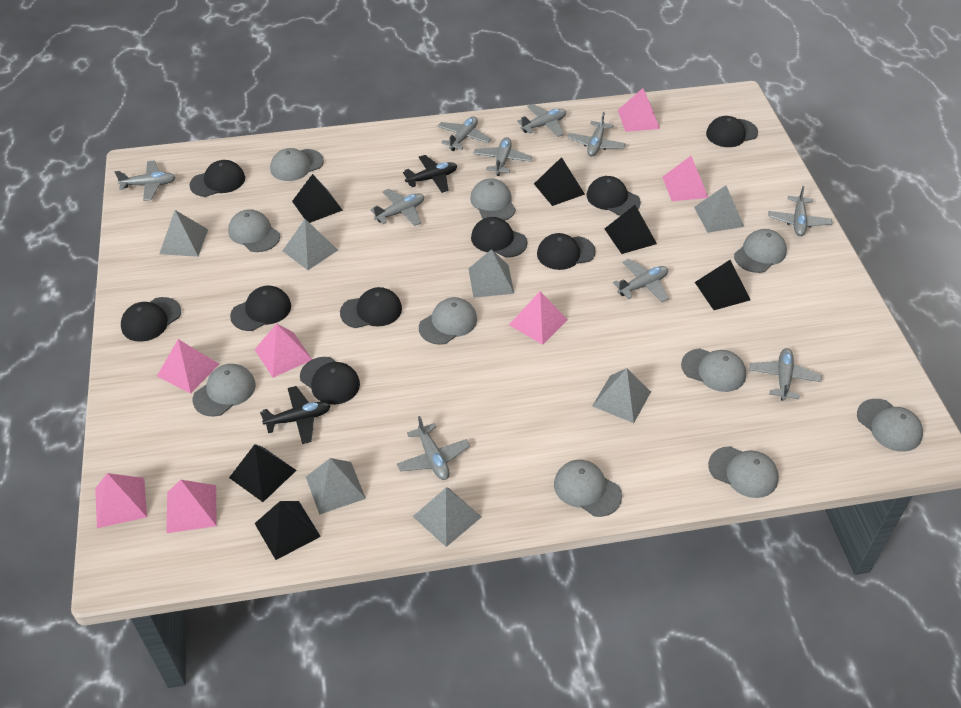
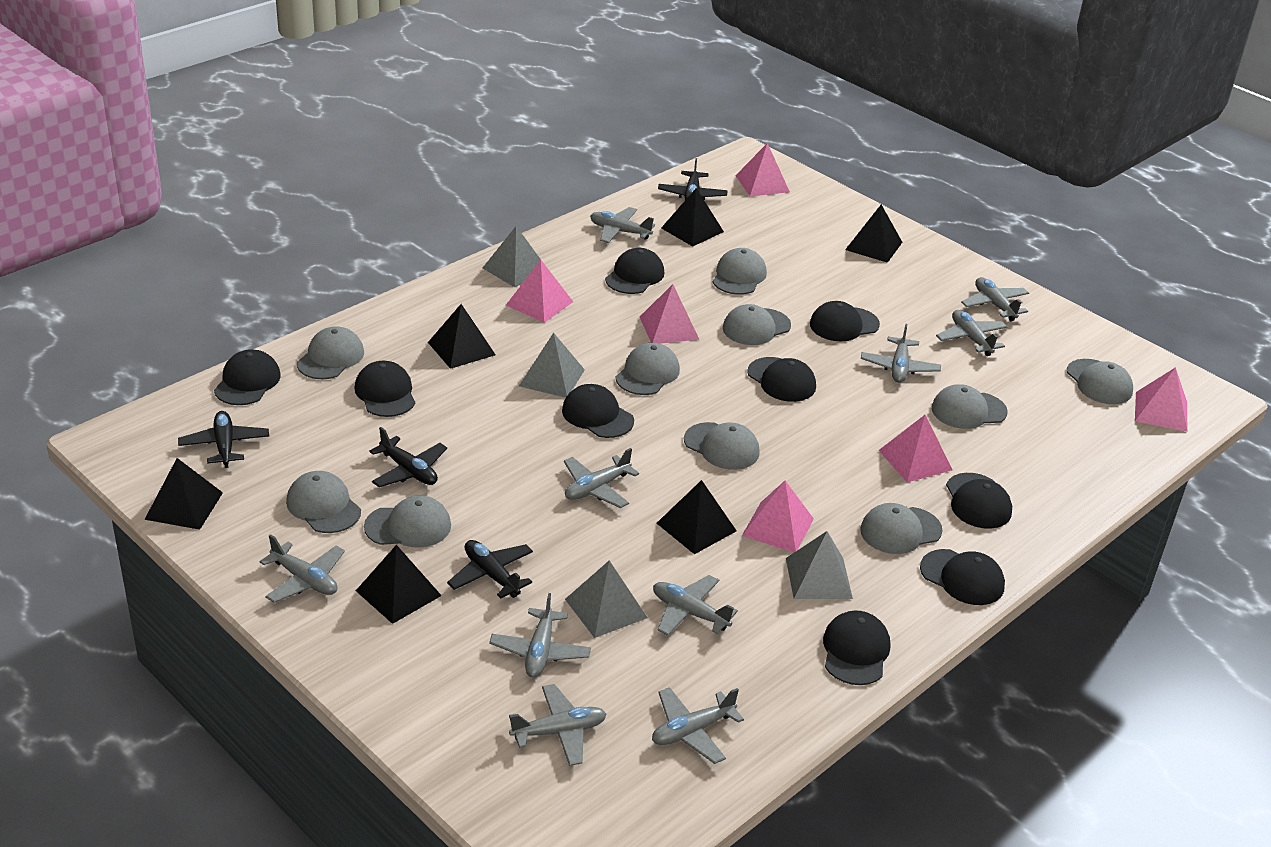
black plane: [260,386,330,444] [403,155,457,193] = 2 -> [178,411,269,468] [369,427,447,487] [447,540,533,599] [658,158,727,200] = 4
grey pyramid: [159,210,208,257] [283,219,338,270] [306,458,366,515] [413,488,481,547] [469,249,514,298] [592,368,651,423] [694,185,744,233] = 7 -> [483,226,541,287] [519,332,585,398] [565,561,648,638] [786,531,853,599] = 4
pink pyramid: [95,473,147,528] [157,339,219,393] [166,480,217,533] [254,323,312,378] [509,291,567,345] [618,88,660,132] [663,156,708,201] = 7 -> [506,260,573,323] [640,284,699,344] [735,143,790,196] [742,481,814,552] [879,415,953,482] [1135,367,1187,432] = 6

